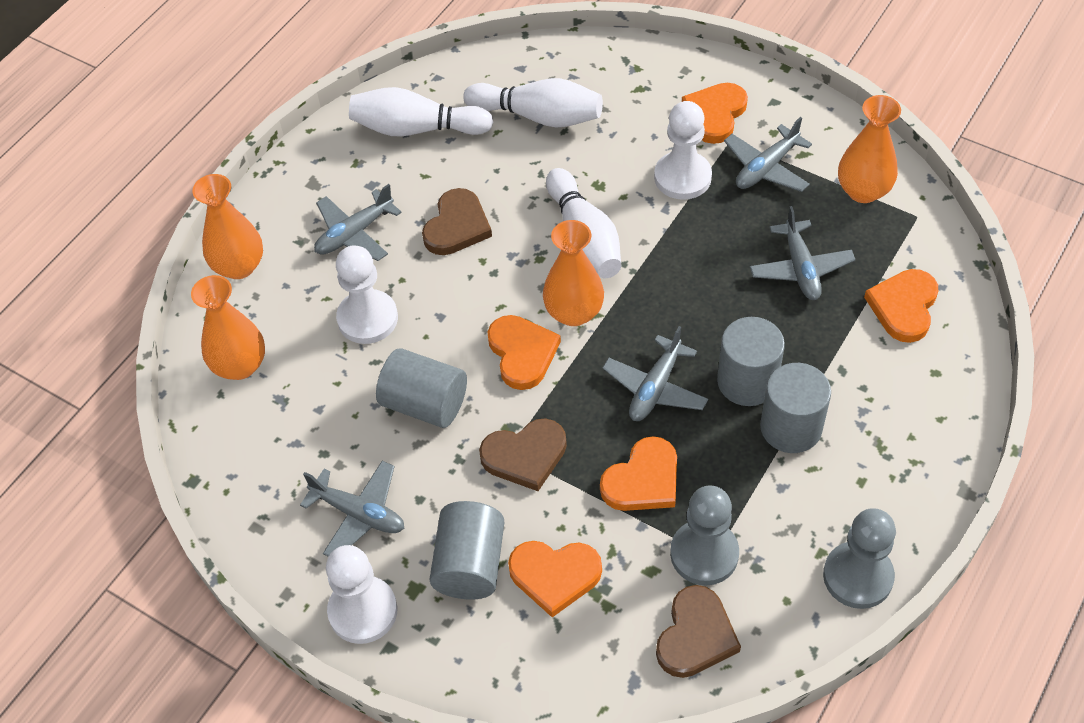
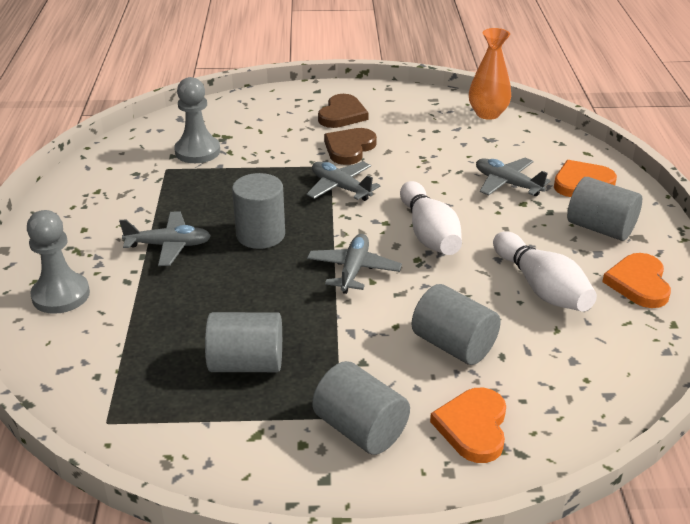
brown heart: [422,188,492,255] [479,418,567,491] [656,585,741,678] = 3 -> [318,94,369,128] [324,128,377,165] = 2
grey cylinder: [376,348,467,428] [429,501,504,600] [717,317,785,406] [760,363,831,453] = 4 -> [205,312,282,372] [232,173,285,249] [312,361,410,455] [412,284,501,365] [567,177,642,241] = 5
grey plane: [300,461,404,557] [314,184,402,261] [602,326,708,421] [724,117,812,192] [750,206,856,300] = 5 -> [119,212,211,266] [306,162,380,201] [307,234,402,294] [476,158,551,196] = 4
orange heart: [488,315,561,390] [508,541,602,617] [600,436,677,511] [682,83,748,144] [864,269,938,343] = 5 -> [430,388,506,463] [554,160,617,197] [602,253,671,308] = 3
orange vase: [191,275,265,380] [192,174,263,279] [543,220,604,326] [838,95,901,203] = 4 -> [469,28,511,120] = 1
white bowling pin: [349,87,494,136] [463,78,603,128] [546,168,621,278] = 3 -> [400,181,462,255] [493,231,597,312] = 2
white pawn: [326,545,397,644] [336,246,398,344] [654,101,712,200] = 3 -> none = 0

